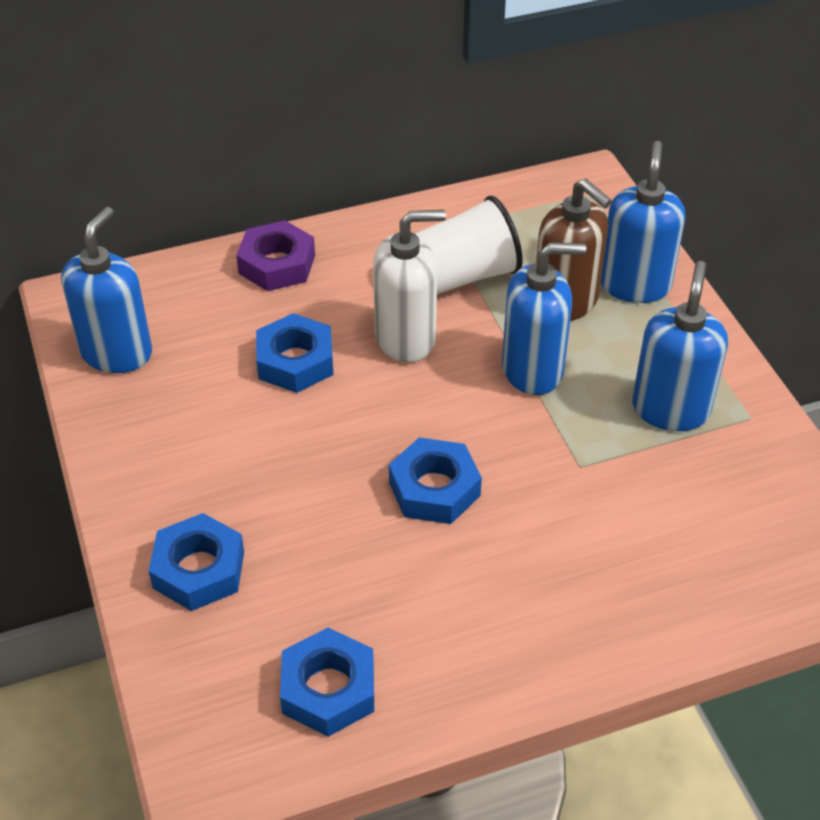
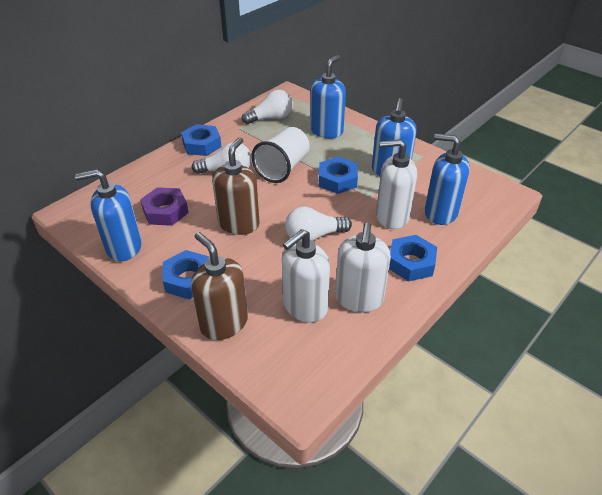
brown soap dispenser: [536,179,612,321] = 1 -> [191,232,248,340] [212,137,260,235] = 2
white light bulb: none = 0 -> [192,142,252,174] [242,90,293,124] [285,207,352,241] = 3
white soap dispenser: [373,210,446,362] = 1 -> [282,229,330,322] [335,223,391,312] [376,139,417,229] = 3

